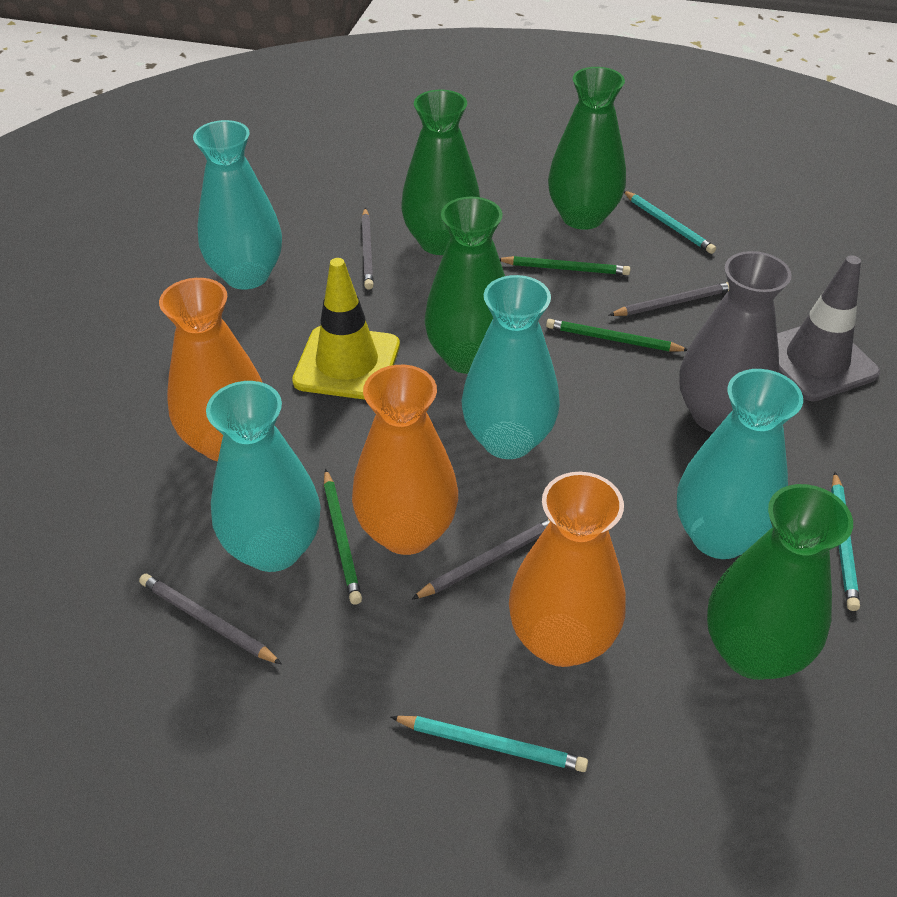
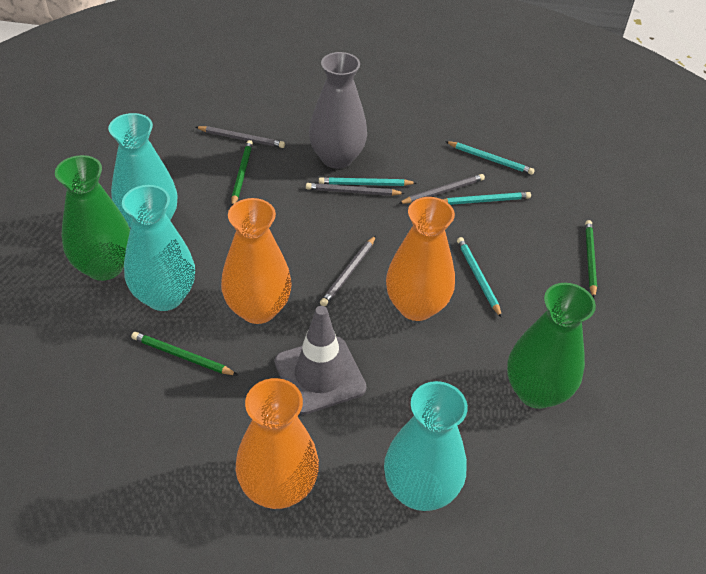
green vase: [401,90,480,255] [424,197,505,374] [548,67,626,230] [707,484,853,680] = 4 -> [55,155,130,281] [507,283,596,409] = 2
turquoise pencil: [390,716,588,772] [624,191,716,254] [831,472,860,611] = 3 -> [319,177,416,186] [442,192,531,205] [445,141,535,175] [457,237,502,318] = 4
turquoise vase: [193,120,282,289] [206,381,321,572] [462,275,560,459] [677,369,803,559] = 4 -> [108,113,178,228] [122,185,195,311] [384,381,468,511] = 3
yellow traffic cone: [292,258,400,400] = 1 -> none = 0

